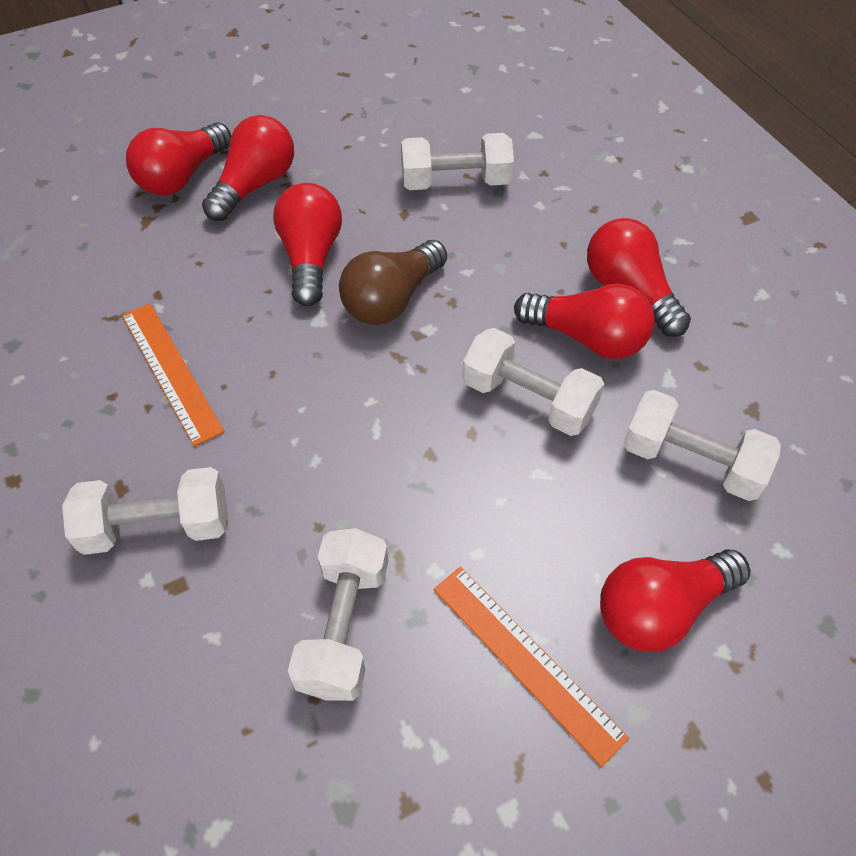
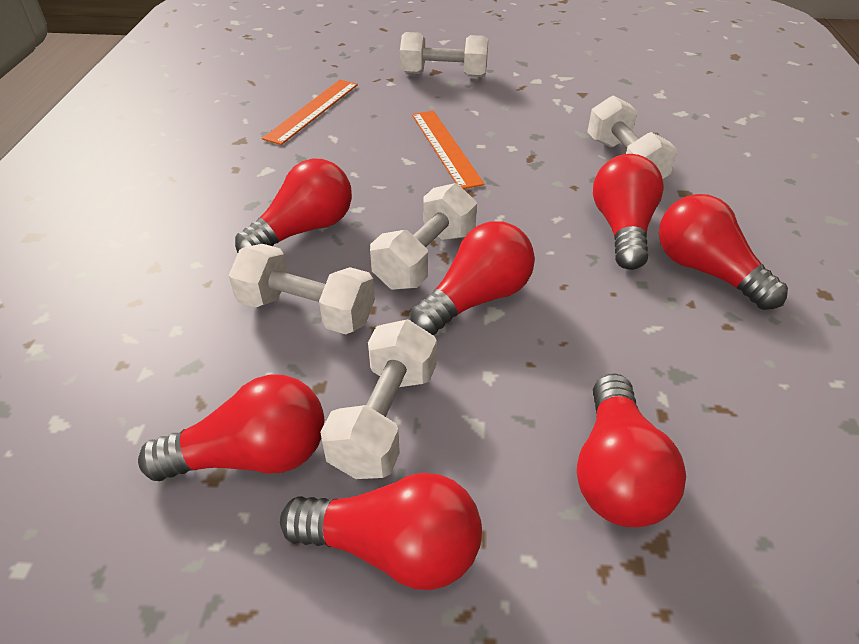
brown light bulb: [339,240,447,325] = 1 -> none = 0
red light bulb: [126,122,231,195] [202,115,294,221] [273,183,342,306] [514,284,655,359] [587,218,691,337] [600,549,750,652] = 6 -> [138,374,324,481] [235,159,352,253] [280,473,482,590] [410,221,535,335] [577,373,686,527] [593,154,664,270] [659,194,788,310] = 7

